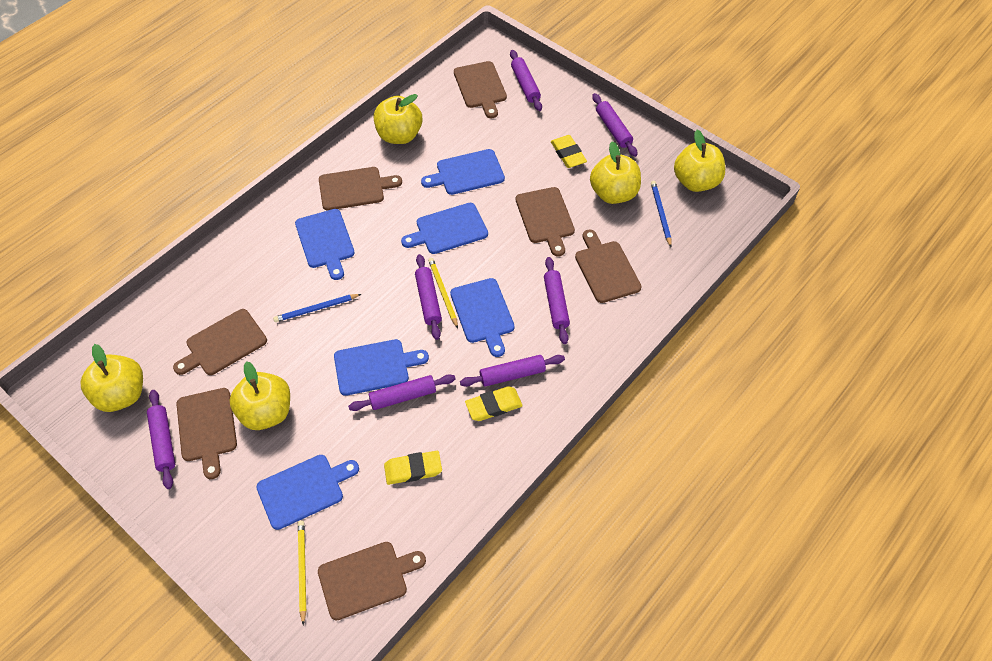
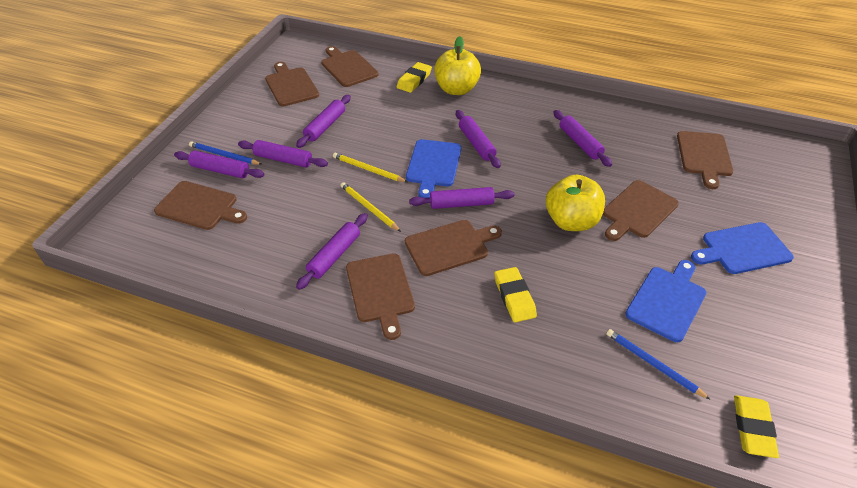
blue cutting board: [256,455,359,530] [295,209,355,280] [334,339,429,396] [401,203,488,254] [421,149,505,195] [450,278,515,357] = 6 -> [406,139,461,198] [625,260,707,342] [691,222,794,274] = 3
yellow apple: [81,344,143,412] [230,361,290,430] [374,94,422,144] [590,141,641,204] [674,130,725,192] = 5 -> [434,36,481,95] [546,175,605,231] = 2

